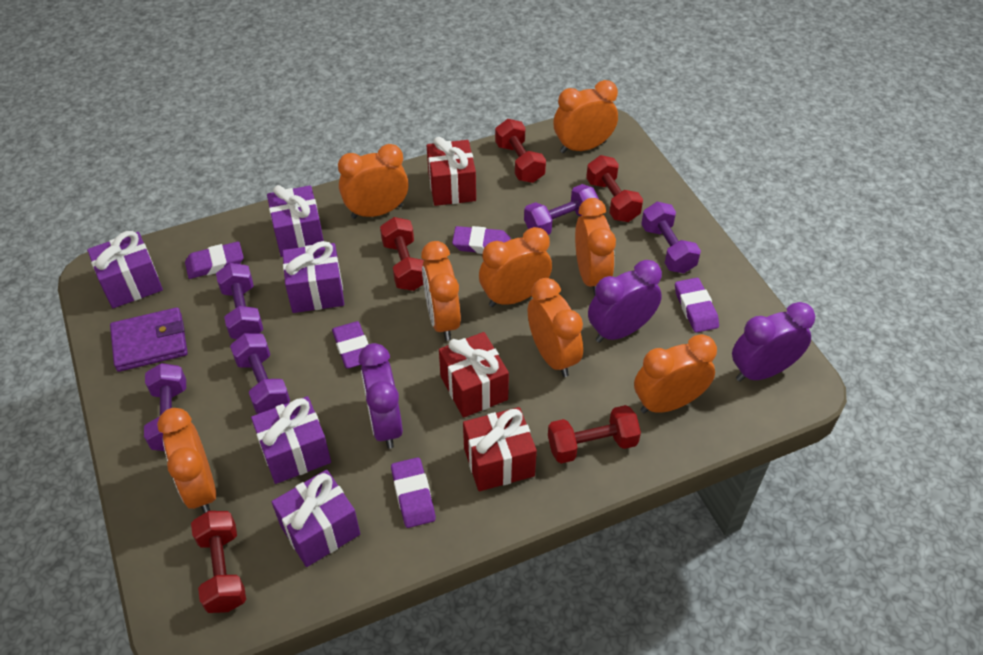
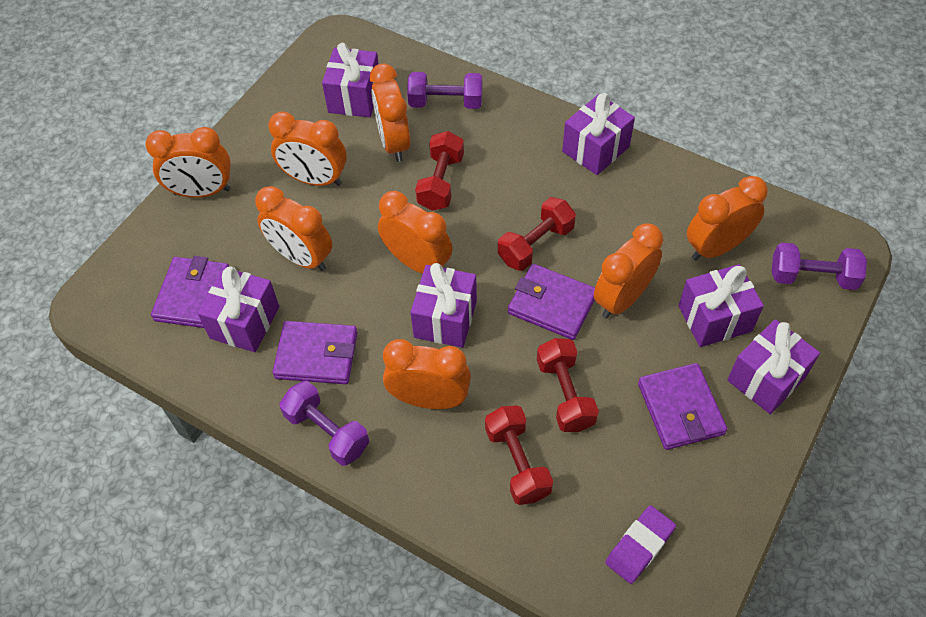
purple clock: [359,343,403,449] [588,260,662,343] [732,302,815,382] = 3 -> none = 0
purple dumbbell: [144,363,186,451] [216,263,263,339] [230,333,290,414] [524,184,599,235] [641,202,701,273] = 5 -> [279,381,369,466] [407,72,482,109] [772,242,867,290] = 3
purple eraser: [185,241,244,279] [332,321,368,369] [391,457,436,528] [452,226,511,254] [675,278,719,333] = 5 -> [605,505,676,584] = 1
purple gift: [87,231,163,308] [251,396,331,484] [267,185,324,257] [272,470,360,567] [283,241,344,313] = 5 -> [198,266,279,352] [322,43,379,117] [410,263,477,348] [562,93,635,175] [678,264,764,347] [727,319,820,414] = 6
purple wallet: [110,307,188,372] = 1 -> [151,256,229,328] [272,321,358,384] [508,264,595,340] [638,363,727,450] = 4
red dumbbell: [191,511,246,613] [380,217,424,291] [495,119,546,183] [548,405,641,463] [586,155,643,222] = 5 -> [415,131,464,211] [485,405,553,505] [498,197,576,271] [537,338,599,432] = 4
red gift: [427,137,476,206] [439,332,509,418] [463,407,537,491] = 3 -> none = 0

